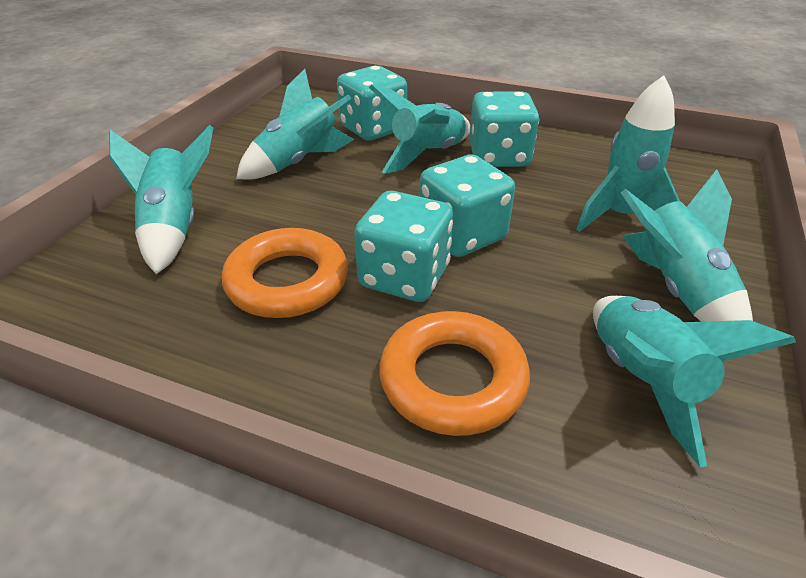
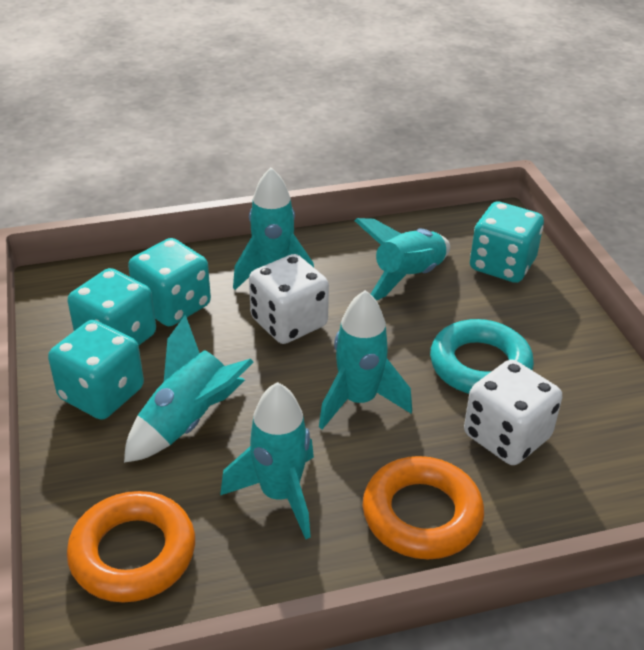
turquoise ring: none = 0 -> [430,319,534,394] = 1
turquoise rocket: [109,125,213,274] [236,69,354,180] [369,84,470,174] [576,75,680,232] [593,296,796,467] [621,169,753,322] = 6 -> [124,315,254,463] [220,382,314,539] [233,168,314,290] [319,290,412,429] [354,218,450,300] = 5
white dice: none = 0 -> [249,254,329,344] [464,359,562,465] = 2

